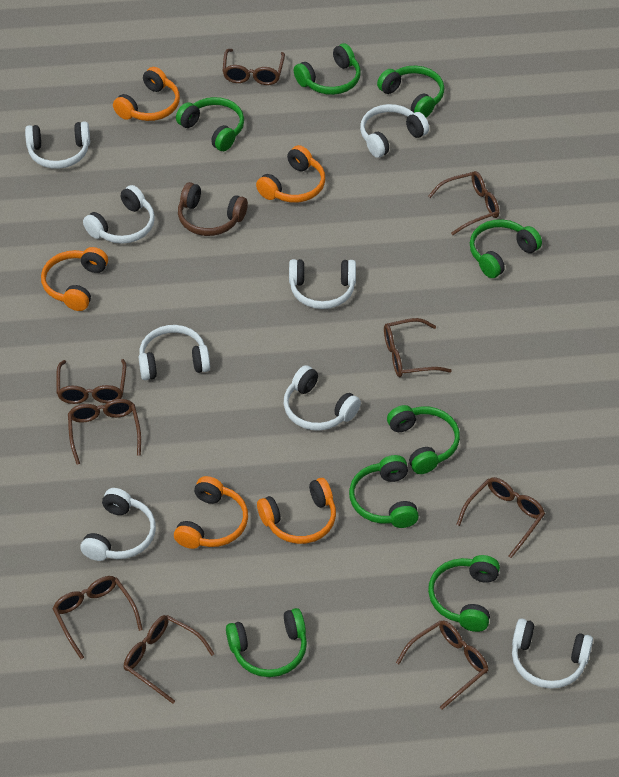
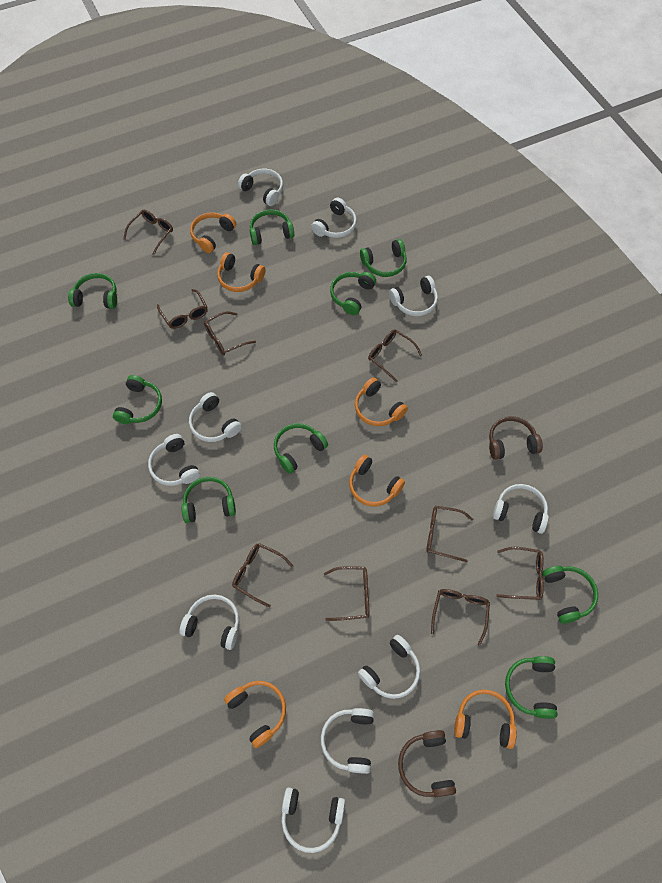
brown headphones: [178,182,248,236] = 1 -> [398,730,456,797] [489,416,543,460] = 2
green headphones: [176,97,244,151] [226,608,307,677] [294,43,361,95] [349,455,419,528] [377,66,444,118] [387,405,460,474] [428,555,500,632] [470,219,542,278] = 8 -> [68,273,117,309] [113,375,162,424] [181,477,236,523] [250,209,294,245] [274,423,328,474] [330,272,376,315] [360,239,407,277] [505,656,558,719] [542,566,598,624] = 9
orange headphones: [41,247,108,311] [113,67,180,121] [174,476,248,549] [256,145,325,203] [257,478,336,544] = 5 -> [190,212,236,253] [217,252,265,292] [224,681,286,748] [349,455,405,506] [355,377,408,426] [454,690,517,749] = 6
white headphones: [25,122,90,169] [80,488,156,561] [83,185,155,244] [139,325,210,380] [284,365,361,431] [289,259,356,309] [360,104,429,158] [512,618,593,689] = 8 -> [148,434,200,486] [179,595,239,650] [189,392,242,442] [238,169,283,206] [282,788,345,853] [311,197,357,238] [321,708,374,774] [358,635,420,699] [389,276,438,316] [493,484,549,534] = 10

